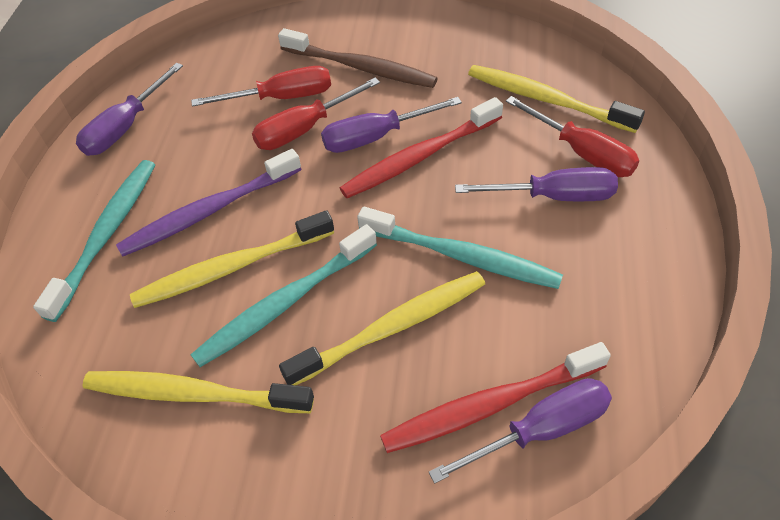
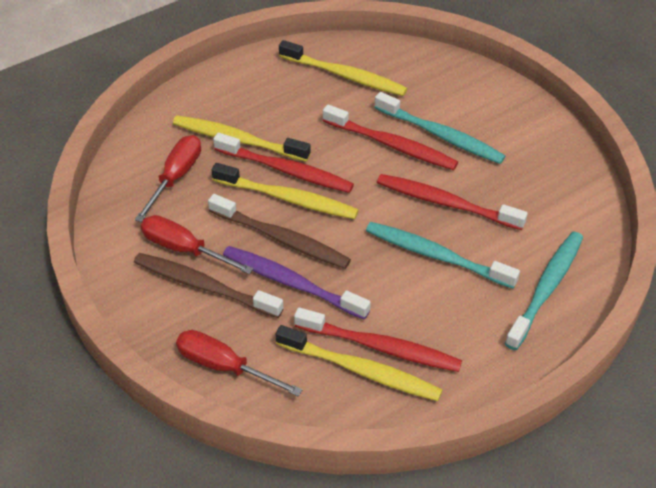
brown toothbrush: [278,28,438,88] = 1 -> [134,253,284,318] [208,194,351,269] = 2
purple screwdriver: [76,63,183,156] [321,97,462,153] [428,378,612,484] [455,167,618,201] = 4 -> none = 0
red toothbrush: [340,97,503,198] [380,342,611,453] = 2 -> [213,132,354,193] [294,307,462,372] [323,104,458,170] [377,174,528,230] = 4

